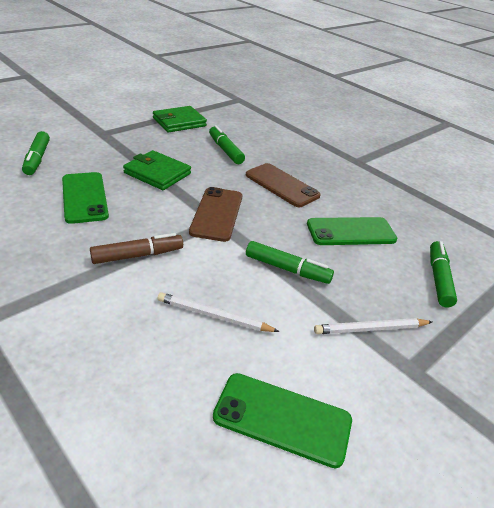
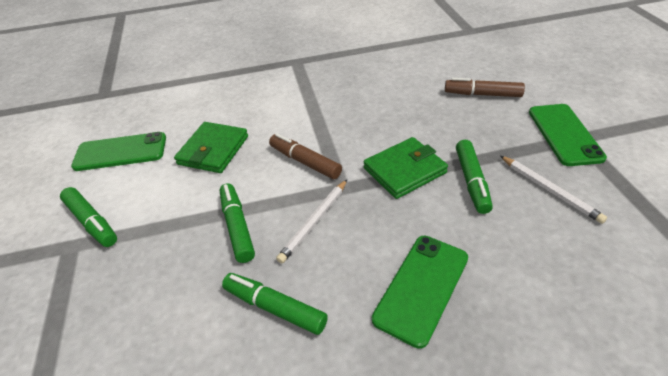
brown marker: [90,233,183,264] = 1 -> [269,133,342,179] [445,78,525,97] = 2
brown phone: [189,187,242,242] [246,163,321,207] = 2 -> none = 0

